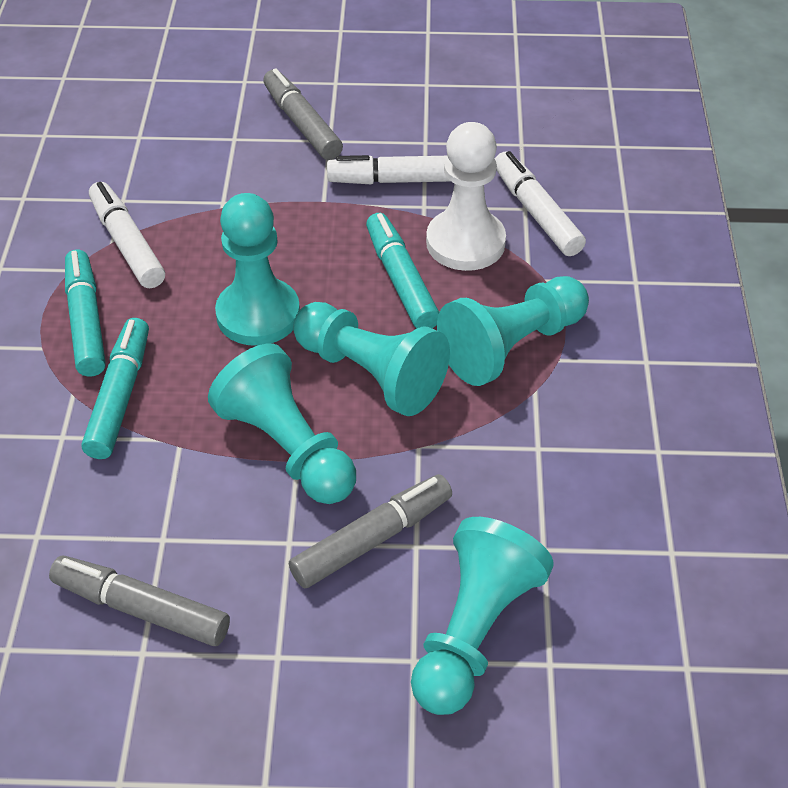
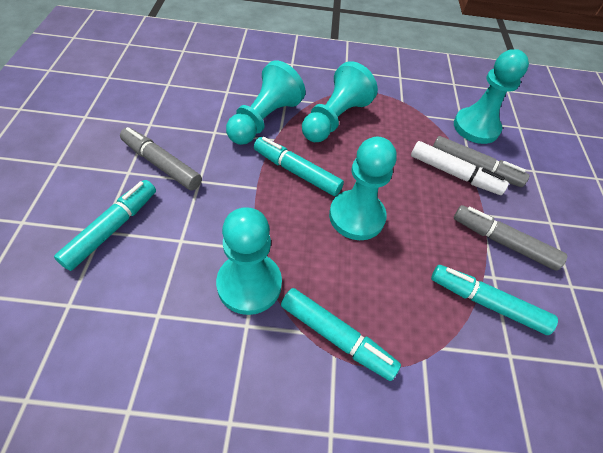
turquoise marker: [65,250,106,377] [82,318,149,459] [366,213,439,328] = 3 -> [54,180,156,271] [254,137,344,196] [281,288,401,381] [431,265,558,335] = 4
white marker: [89,182,165,288] [327,155,451,184] [495,151,586,256] = 3 -> [411,141,509,195] = 1
white pawn: [426,122,506,271] = 1 -> none = 0

